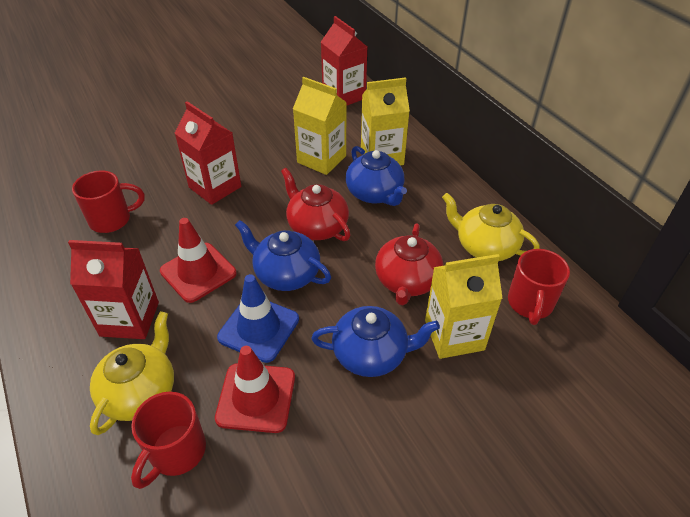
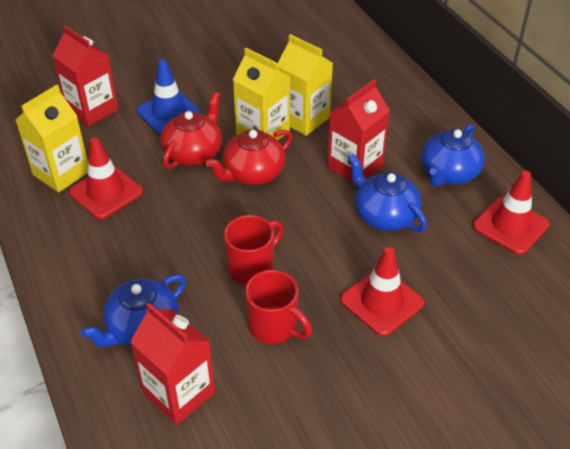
red mug: [72,170,145,233] [131,392,206,489] [508,249,570,325] = 3 -> [224,215,284,285] [245,270,312,344] = 2
red traffic cone: [160,218,237,303] [215,346,295,433] = 2 -> [69,137,143,219] [340,247,424,336] [473,170,549,255] = 3
yellow teapot: [90,311,174,435] [442,193,540,261] = 2 -> none = 0

